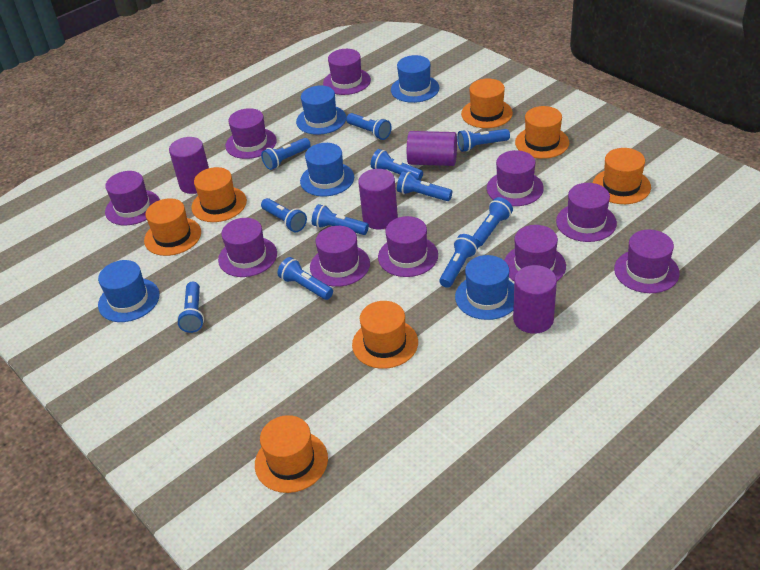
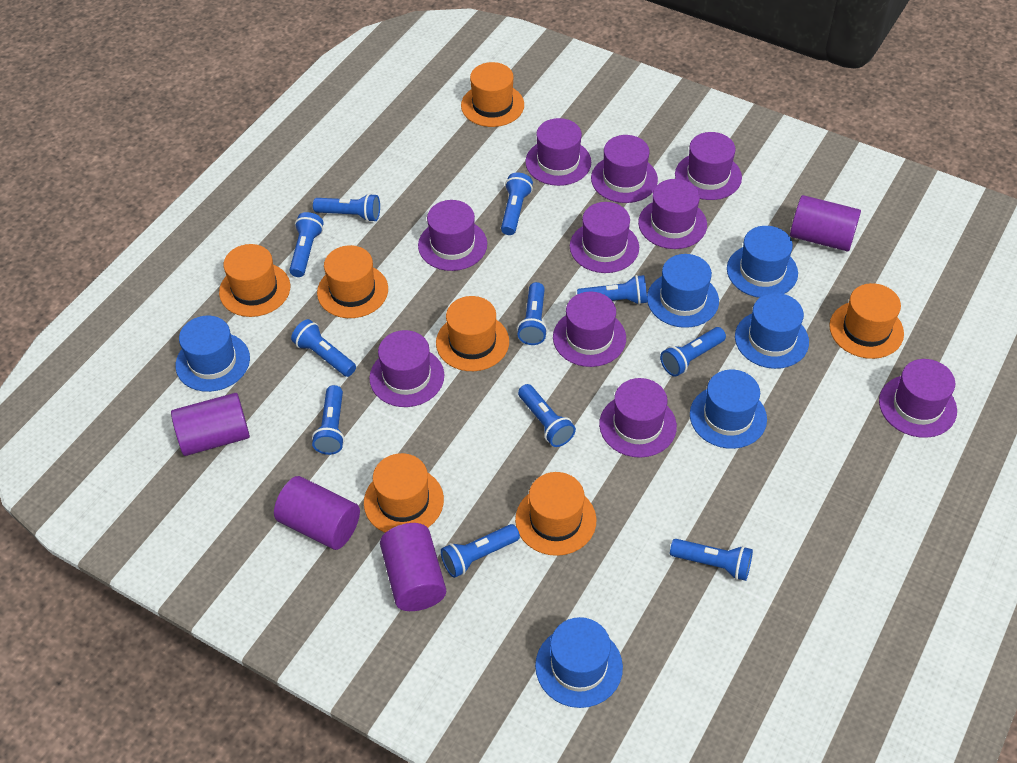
blue hat: [98,260,160,322] [296,85,346,135] [300,143,354,196] [391,55,440,103] [455,255,514,320] = 5 -> [175,316,250,392] [535,617,623,708] [647,254,719,328] [690,370,767,449] [727,226,798,298] [735,293,809,369] = 6

